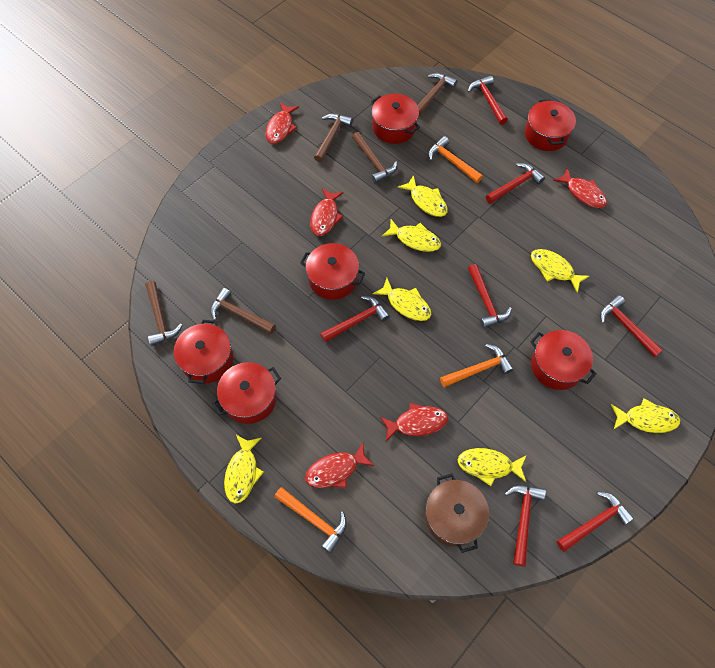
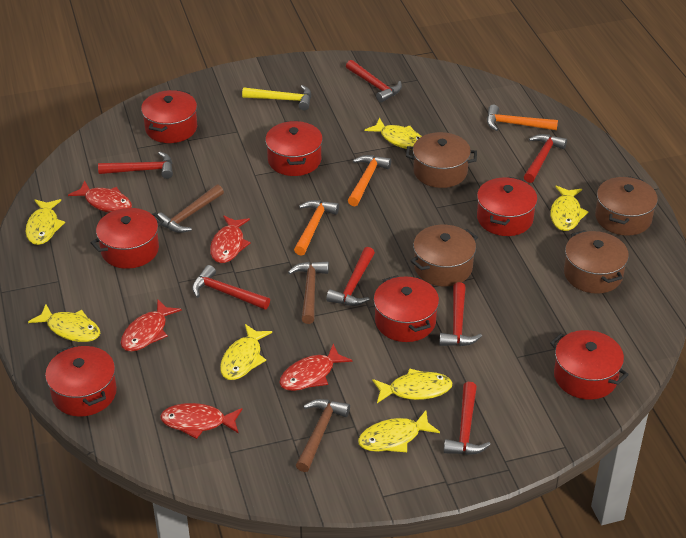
brown hammer: [145,281,182,346] [210,288,276,334] [314,113,353,162] [352,132,397,183] [417,73,457,116] = 5 -> [155,184,224,233] [288,262,329,324] [296,399,350,472] = 3
brown pot: [425,473,489,553] = 1 -> [406,132,477,188] [411,225,478,286] [564,230,629,294] [595,176,658,236] = 4
red pot: [174,320,233,384] [212,362,281,424] [300,243,365,300] [371,94,420,144] [525,99,576,151] [530,330,596,390] = 6 -> [45,345,117,417] [91,208,164,269] [141,90,197,143] [265,121,323,176] [374,275,439,342] [477,177,538,236] [550,330,629,400] = 7
yellow hammer: none = 0 -> [242,85,311,110] = 1

